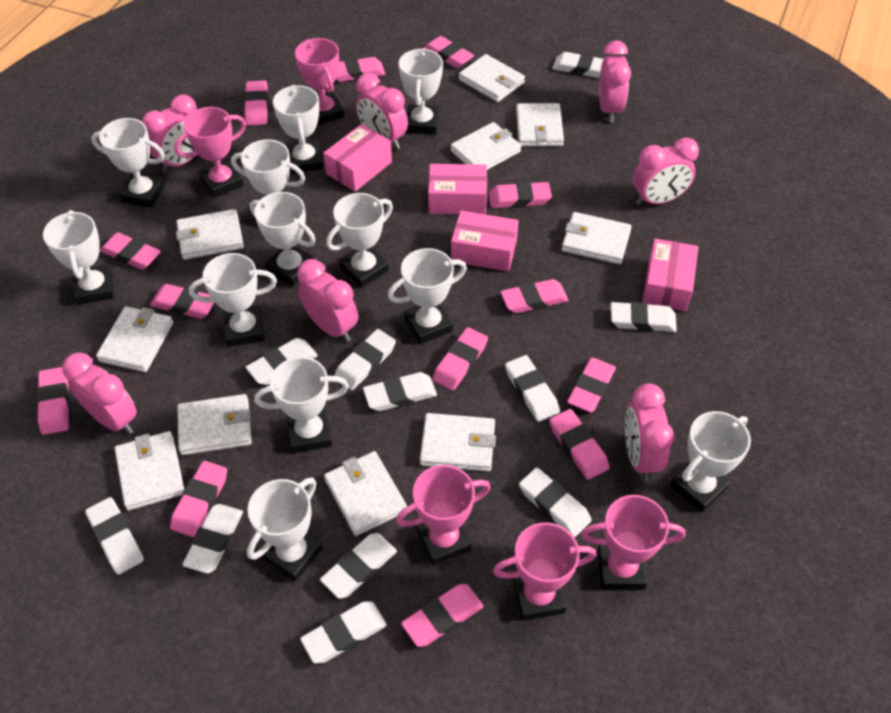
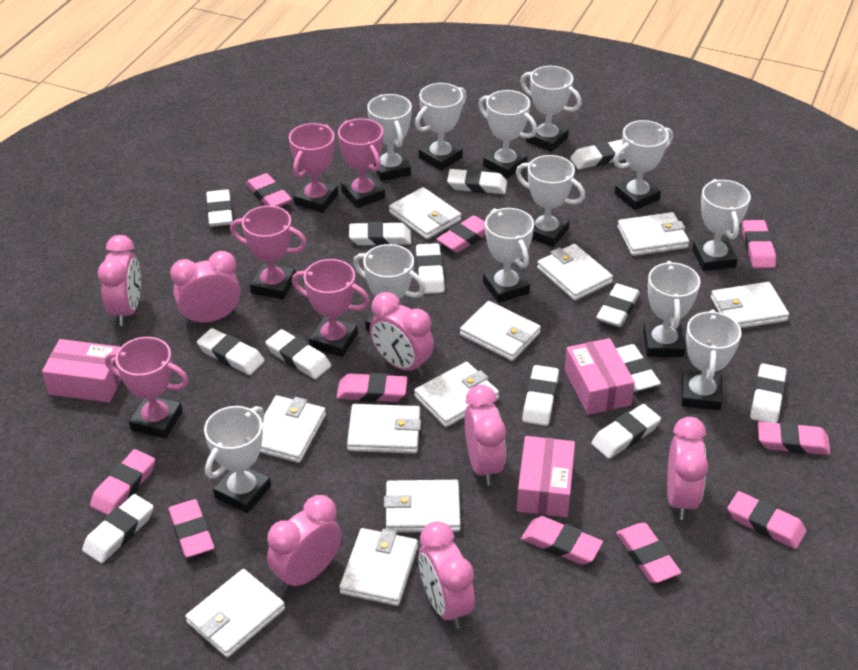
pink box: [323,124,392,192] [428,164,487,214] [451,211,519,271] [642,239,698,311] = 4 -> [42,339,122,403] [517,436,575,517] [564,338,635,415] = 3
pink eraser: [36,367,70,435] [99,232,161,270] [150,284,214,319] [170,461,227,537] [244,80,268,126] [336,57,385,82] [401,584,484,647] [424,36,474,68] [432,327,488,391] [489,182,552,208] [500,279,569,313] [549,409,609,480] [567,358,616,412] = 13 -> [90,449,155,515] [168,499,214,558] [246,173,292,207] [337,373,408,402] [437,215,486,253] [521,516,603,565] [616,523,681,583] [727,491,806,549] [742,220,776,268] [758,422,831,455] = 10
white eraser: [85,497,144,575] [182,504,243,574] [246,338,318,385] [300,601,387,664] [320,533,397,599] [334,329,396,390] [363,372,437,411] [505,355,560,422] [519,468,592,537] [552,52,603,78] [611,302,677,332] = 11 -> [82,494,154,563] [197,328,265,375] [206,189,233,227] [265,329,331,379] [349,222,411,246] [416,243,445,294] [447,169,507,194] [522,365,559,426] [570,139,625,169] [591,404,661,459] [596,283,640,327] [616,344,661,392] [750,363,787,423] = 13
white wallet: [96,306,173,372] [114,431,184,511] [176,209,244,260] [177,394,251,455] [324,451,407,536] [420,413,496,472] [451,122,521,170] [459,54,525,102] [516,103,564,146] [562,212,632,264] = 10 -> [185,569,285,658] [260,395,326,463] [339,528,418,606] [347,404,421,454] [384,480,461,533] [389,187,461,239] [414,362,499,427] [460,301,541,361] [537,244,613,301] [617,212,689,256] [711,282,789,328] = 11

